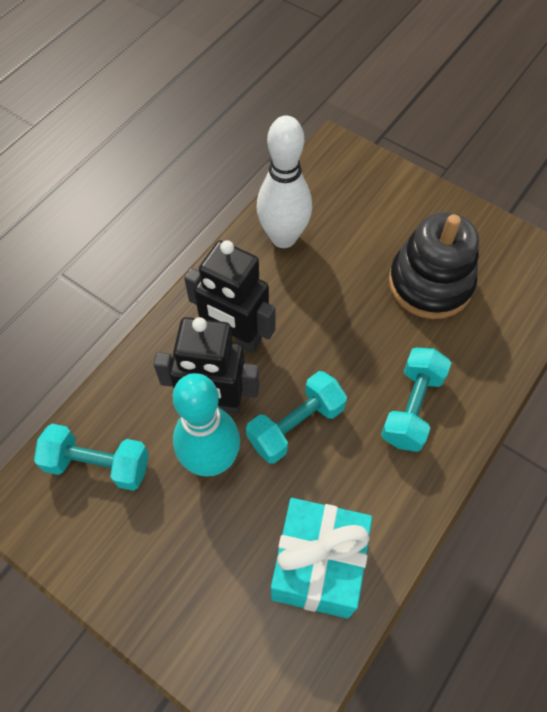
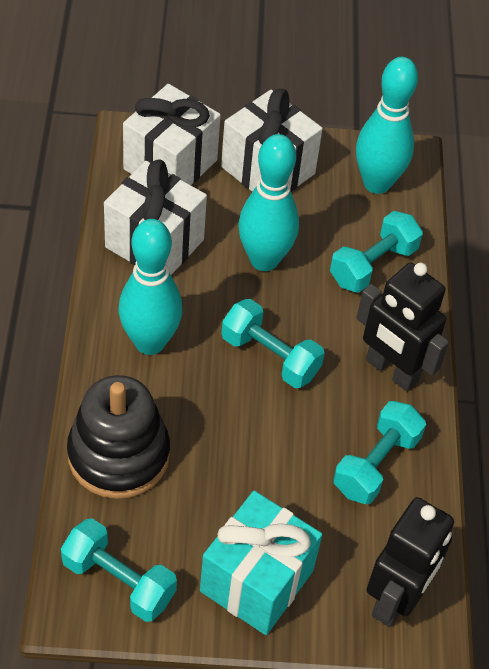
turquoise bowling pin: [173,373,240,476] = 1 -> [119,219,182,355] [238,134,299,271] [356,57,418,194] = 3
turquoise dumbbell: [34,424,149,491] [246,371,347,464] [381,348,451,452] = 3 -> [61,518,177,622] [221,299,325,388] [330,211,423,293] [333,401,426,504] = 4
white bowling pin: [257,116,312,248] = 1 -> none = 0
white gift: none = 0 -> [104,160,207,275] [123,84,221,185] [221,89,323,192] = 3

